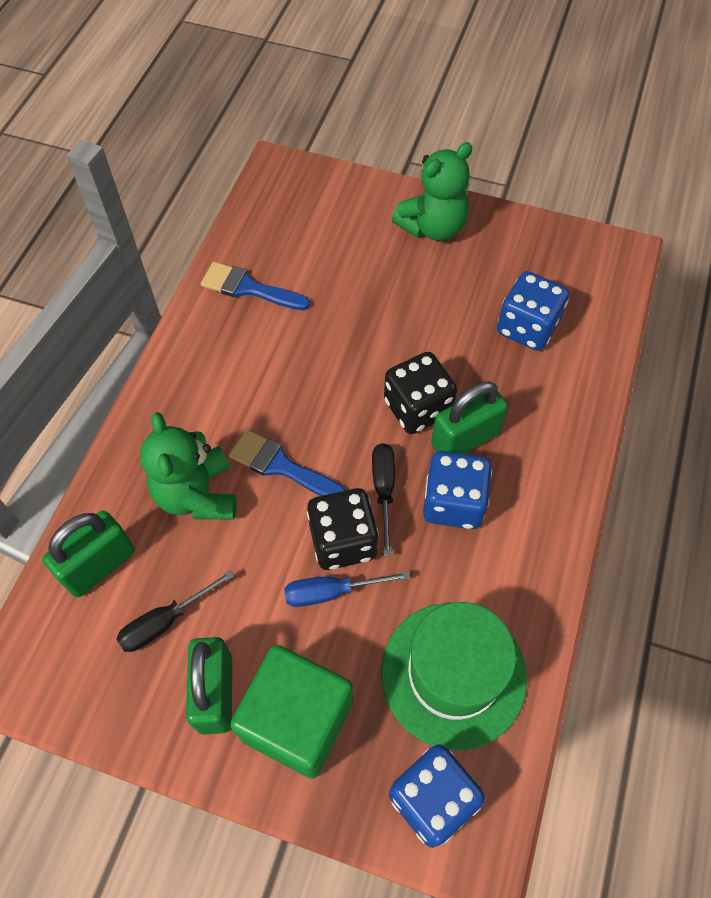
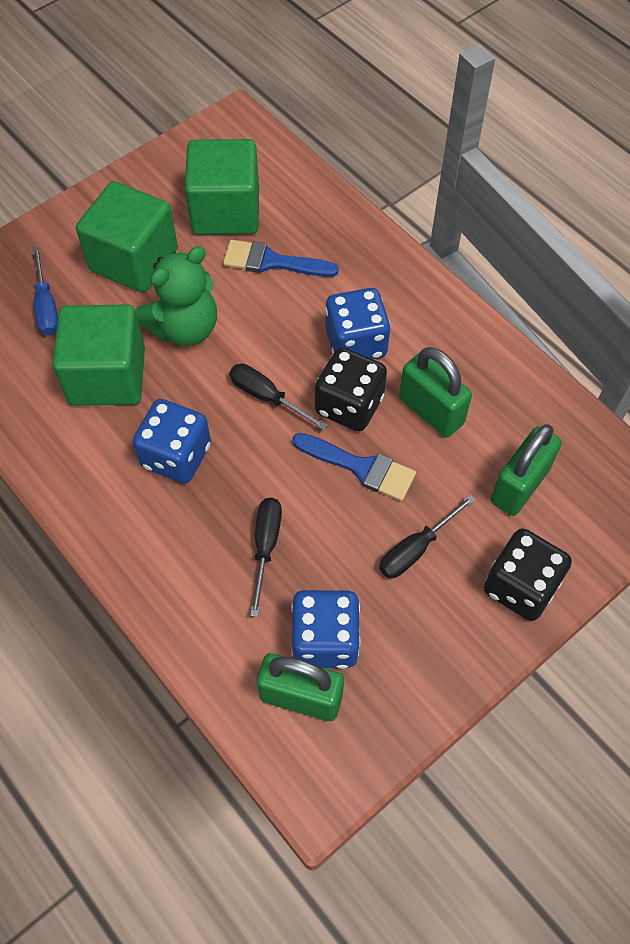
black screwdriver: [116,570,234,652] [372,443,395,556] = 2 -> [229,364,328,430] [250,498,282,617] [379,495,476,578] = 3
green cube: [230,645,353,779] = 1 -> [52,304,145,406] [76,181,178,293] [185,139,259,235] = 3
green hat: [381,602,527,750] = 1 -> none = 0
green teddy bear: [140,412,236,519] [391,142,473,241] = 2 -> [135,246,217,346] = 1

